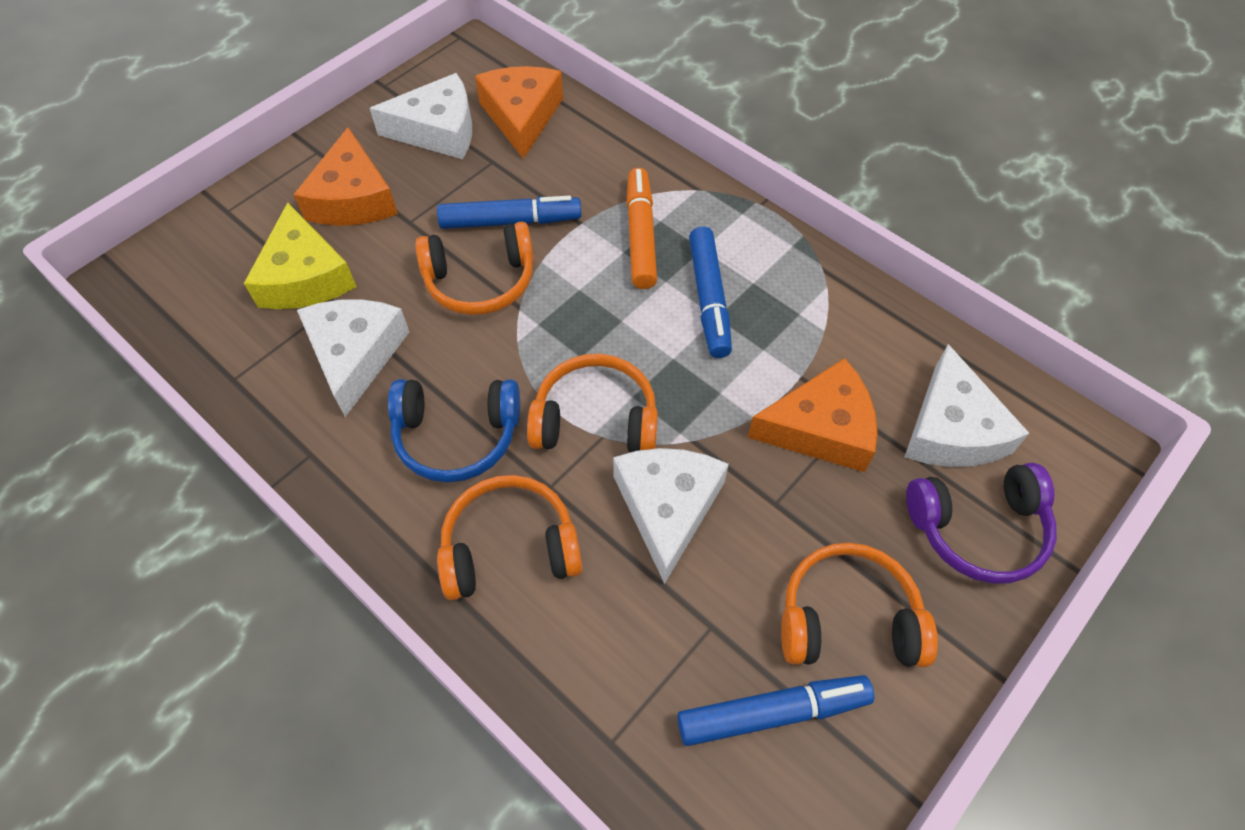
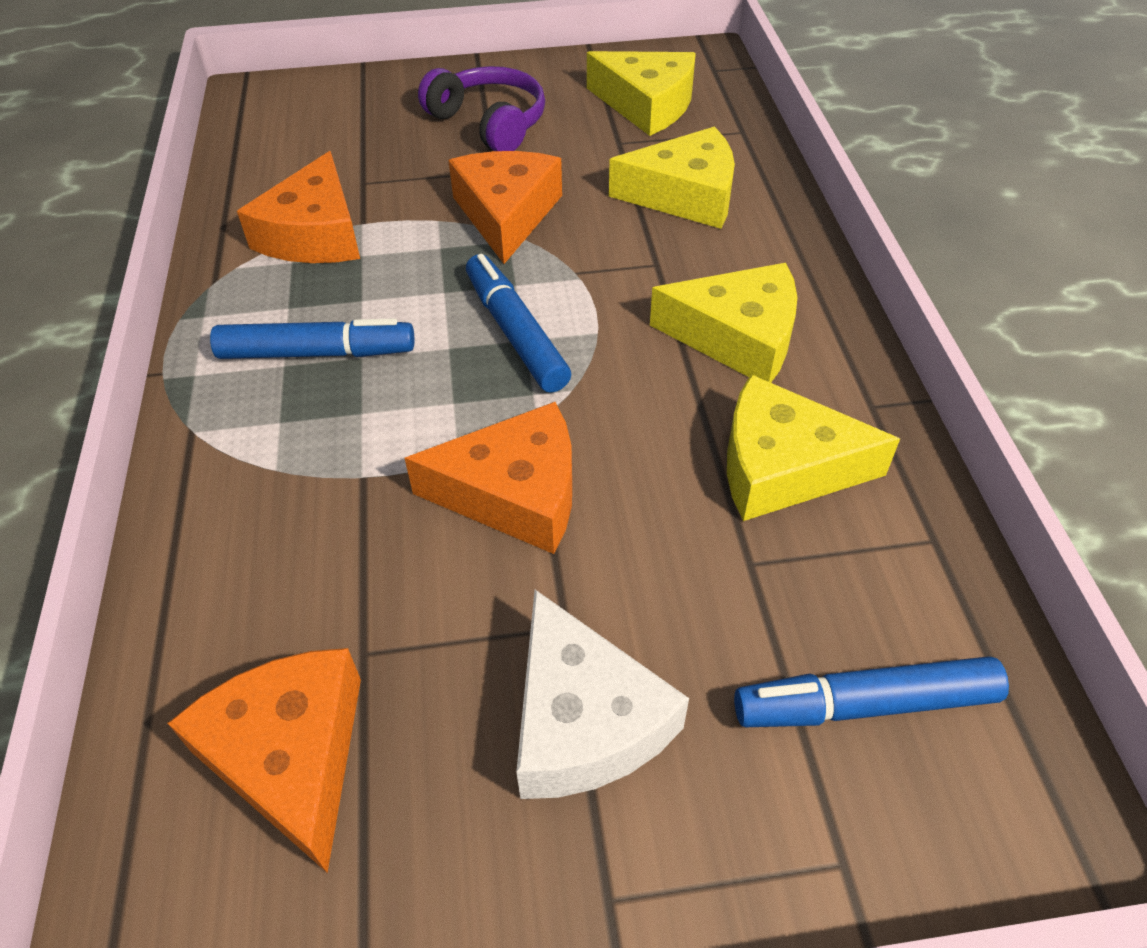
blue headphones: [388,379,520,483] = 1 -> none = 0
orange cheese: [293,127,398,226] [475,66,563,159] [748,358,878,472] = 3 -> [168,648,361,873] [237,151,360,263] [405,402,572,554] [448,151,562,264] = 4
orange headphones: [415,222,534,315] [437,475,582,600] [527,354,658,452] [781,542,938,667] = 4 -> none = 0
orange marker: [626,168,657,289] = 1 -> none = 0
white cheese: [297,299,409,417] [370,73,472,159] [613,448,729,584] [905,344,1029,467] = 4 -> [516,590,689,799] = 1
yellow cheese: [244,202,357,309] = 1 -> [587,51,696,136] [609,127,735,229] [650,263,797,383] [727,374,900,521] = 4

